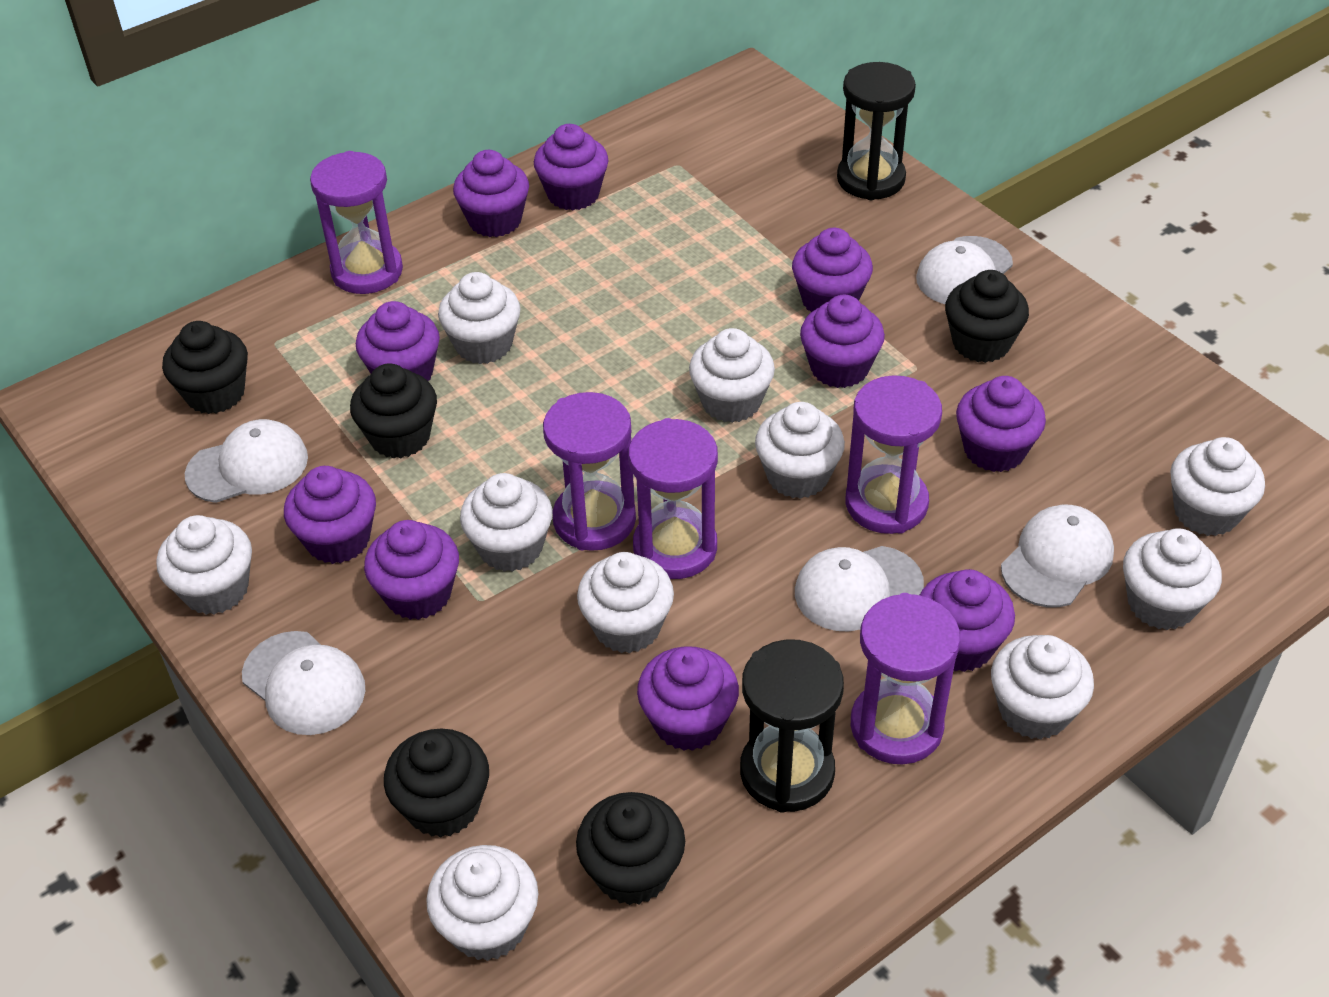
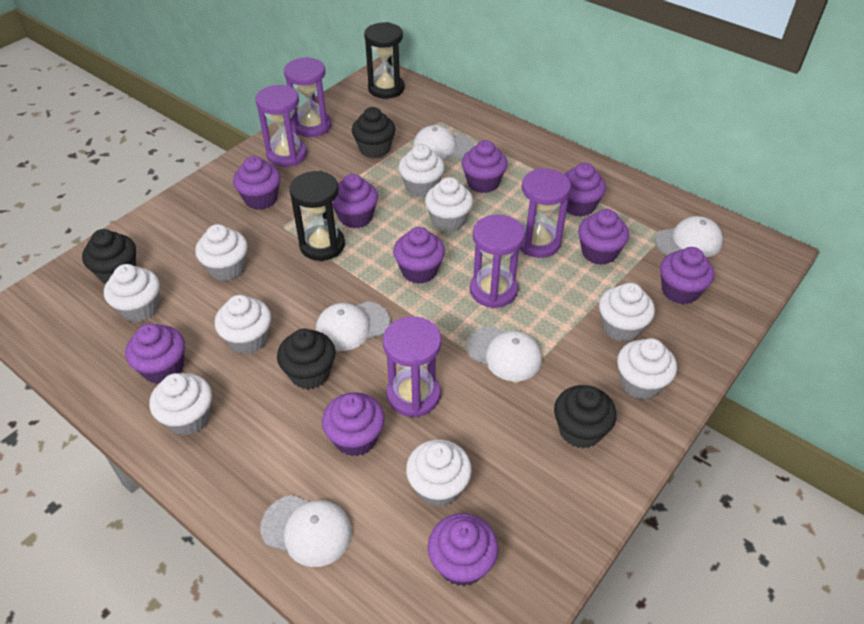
black cupcake: [162,321,248,414] [350,363,437,458] [384,729,489,838] [576,792,685,905] [945,270,1029,363] = 5 -> [82,229,136,284] [277,329,336,389] [352,107,395,158] [554,385,617,449] = 4
white cupcake: [156,515,252,615] [426,845,538,961] [438,272,521,364] [460,473,552,572] [577,552,674,653] [689,328,775,423] [755,402,845,499] [991,635,1094,740] [1123,528,1222,630] [1170,437,1265,536] = 10 -> [104,264,160,322] [150,373,212,436] [195,224,248,281] [215,295,271,354] [398,144,445,197] [406,439,472,507] [425,177,473,232] [599,283,655,342] [617,338,677,399] = 9

